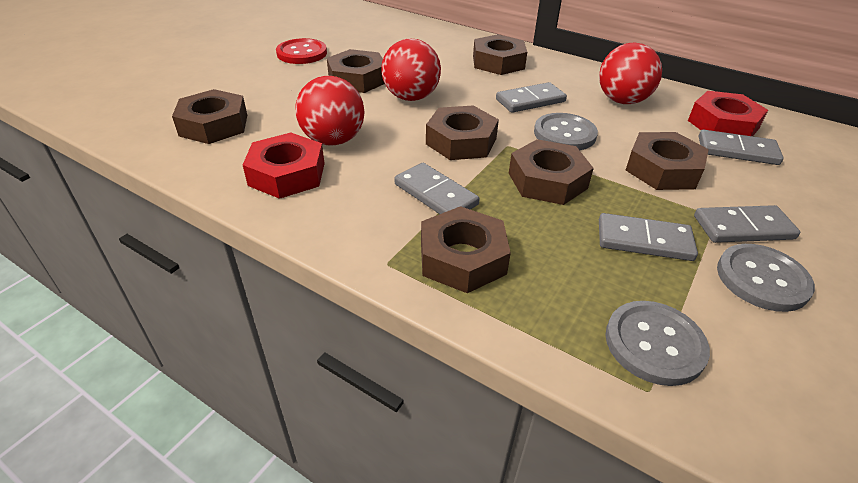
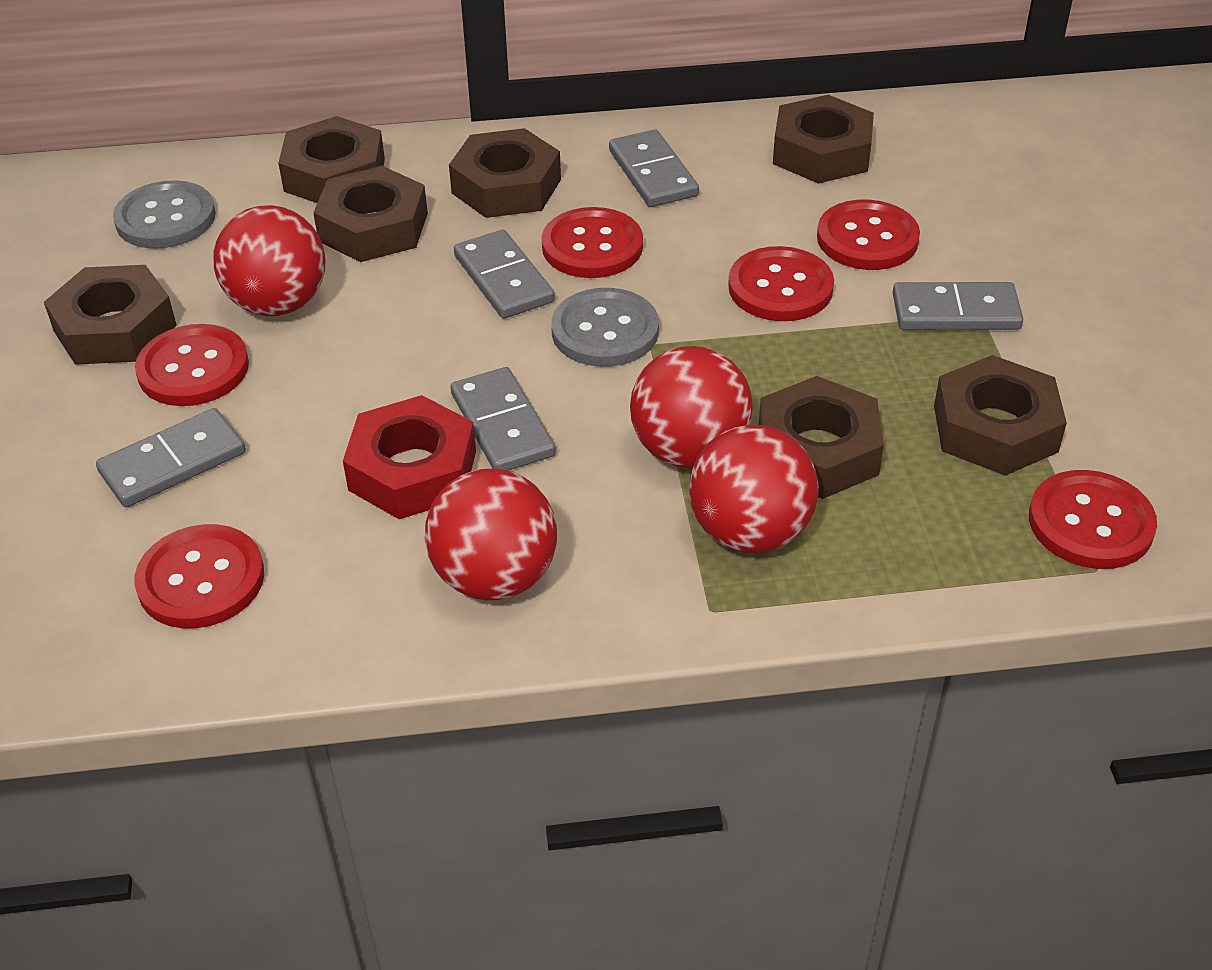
grey button: [534,113,598,150] [605,301,710,386] [717,244,815,312] = 3 -> [113,180,216,249] [551,288,659,367] = 2
red ball: [296,76,365,146] [381,39,441,101] [599,43,662,104] = 3 -> [214,205,325,316] [425,468,557,600] [630,346,753,468] [689,425,819,553] = 4
red button: [276,38,327,64] = 1 -> [134,524,264,628] [135,324,249,406] [542,207,643,278] [728,246,834,321] [817,200,920,270] [1029,470,1157,569] = 6
red nut: [243,133,325,199] [688,91,768,136] = 2 -> [343,395,476,519] = 1

